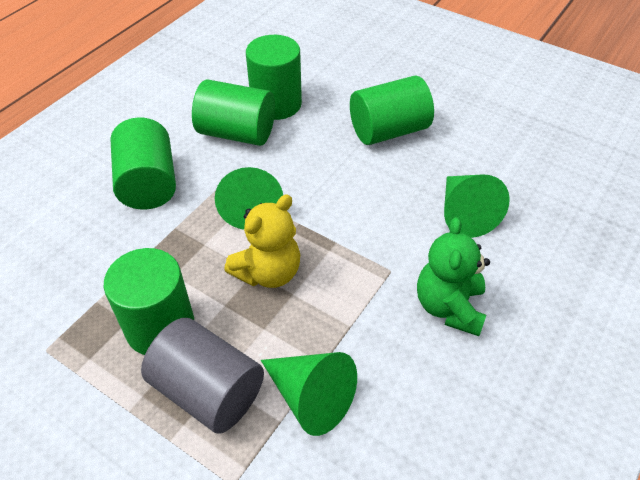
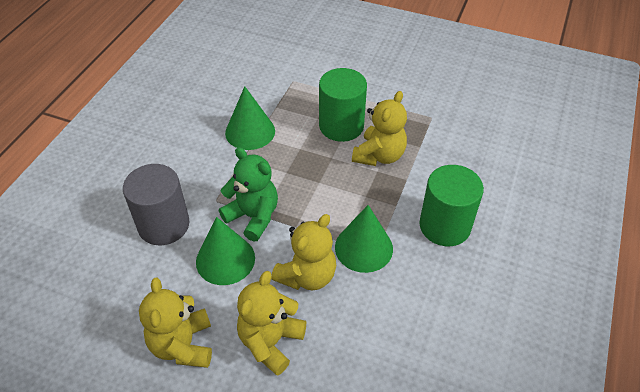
green cylinder: [104,248,194,355] [110,117,176,210] [192,79,275,146] [246,35,302,120] [350,75,434,145] = 5 -> [319,68,367,142] [420,165,484,246] = 2
yellow teddy bear: [224,194,300,288] = 1 -> [139,277,212,368] [237,271,306,376] [271,214,336,290] [352,91,407,166] = 4

